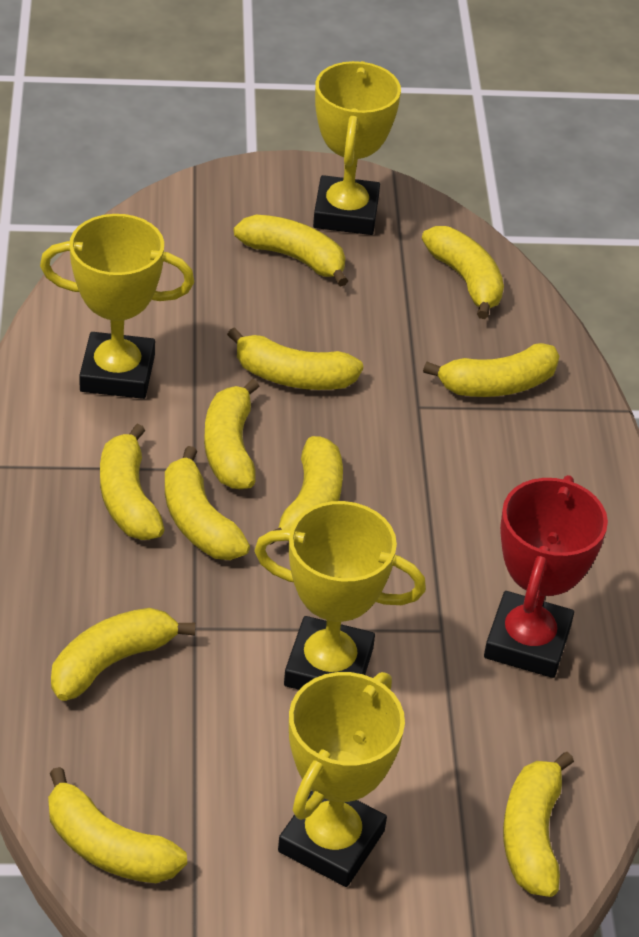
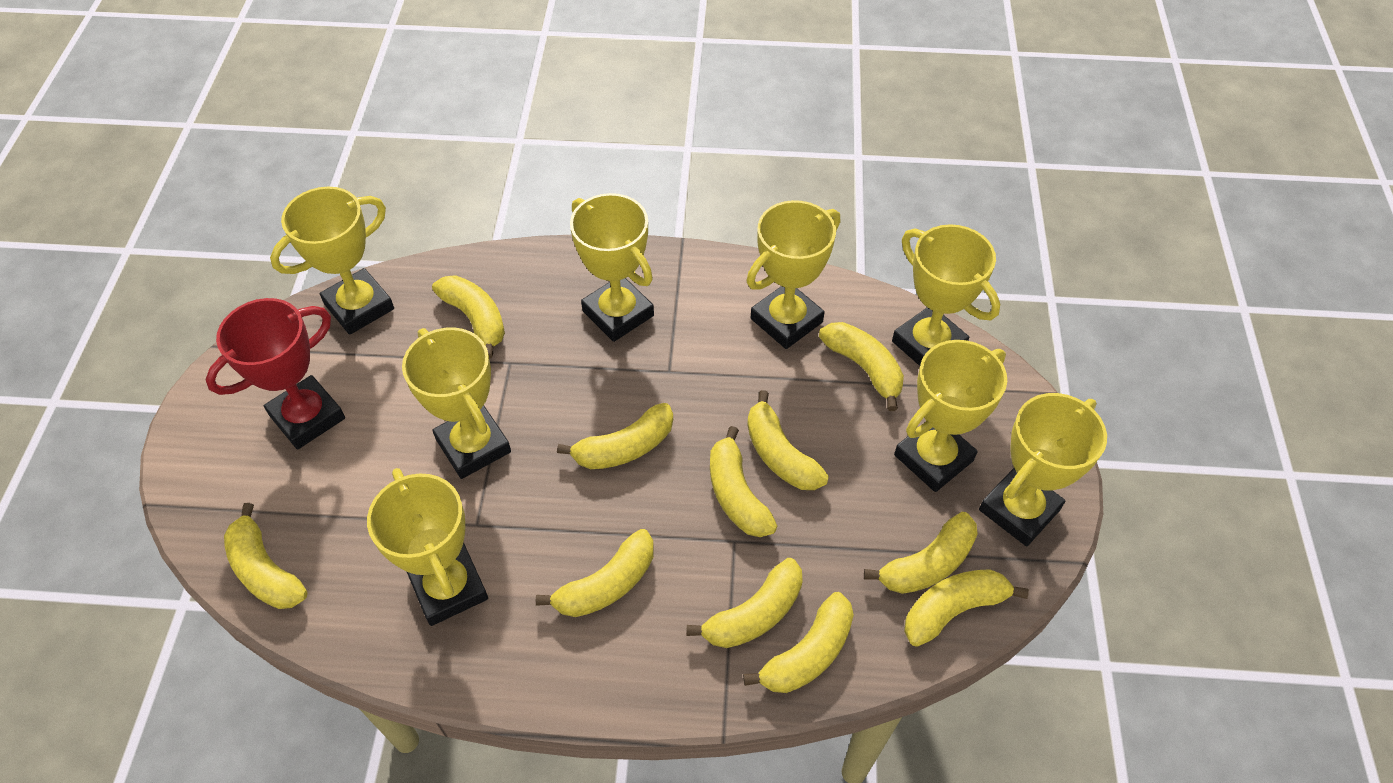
yellow trophy: [40,214,194,399] [254,501,426,690] [278,672,405,887] [313,61,401,235] = 4 -> [270,187,394,335] [367,468,488,626] [402,327,511,479] [570,193,654,342] [746,200,840,349] [892,224,1000,366] [894,340,1007,492] [979,393,1107,546] = 8

